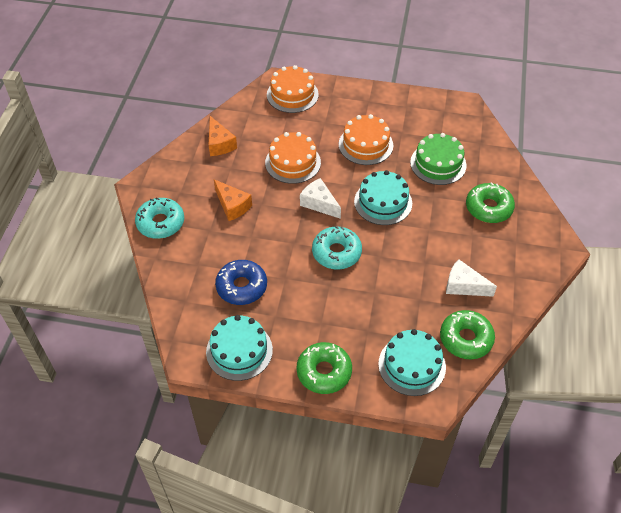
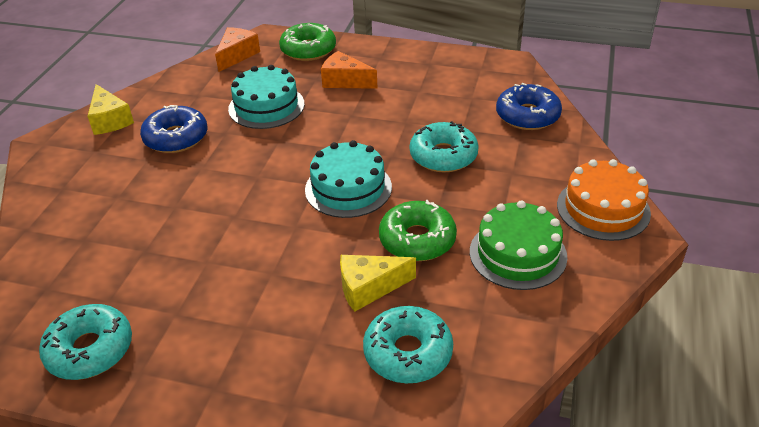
blue donut: [215,260,267,305] = 1 -> [140,105,207,153] [496,83,562,130] = 2
green donut: [296,342,352,394] [440,310,495,359] [466,182,515,223] = 3 -> [279,23,336,61] [379,200,457,261] = 2
orange cake: [265,132,321,184] [267,65,319,113] [339,114,393,165] = 3 -> [557,159,651,241] = 1
turquoise cake: [206,315,273,381] [354,170,412,225] [378,329,446,396] = 3 -> [228,65,305,129] [305,140,392,218] = 2
turquoise donut: [135,197,184,239] [312,226,362,270] = 2 -> [39,304,132,380] [363,306,453,383] [410,121,479,173] = 3
white cheese: [300,178,341,219] [446,259,497,297] = 2 -> none = 0
yellow cheese: none = 0 -> [87,84,134,135] [340,255,416,312] = 2

